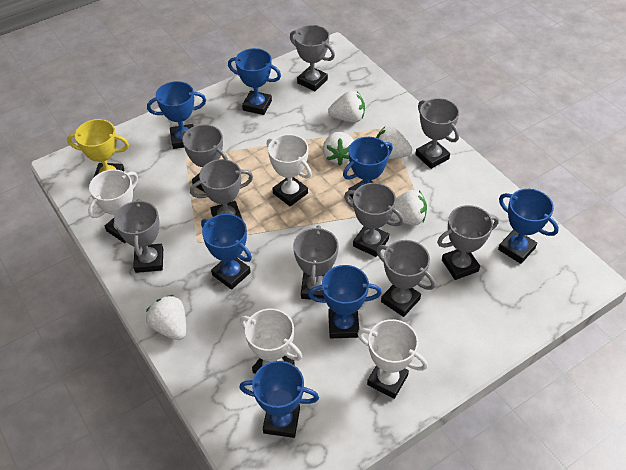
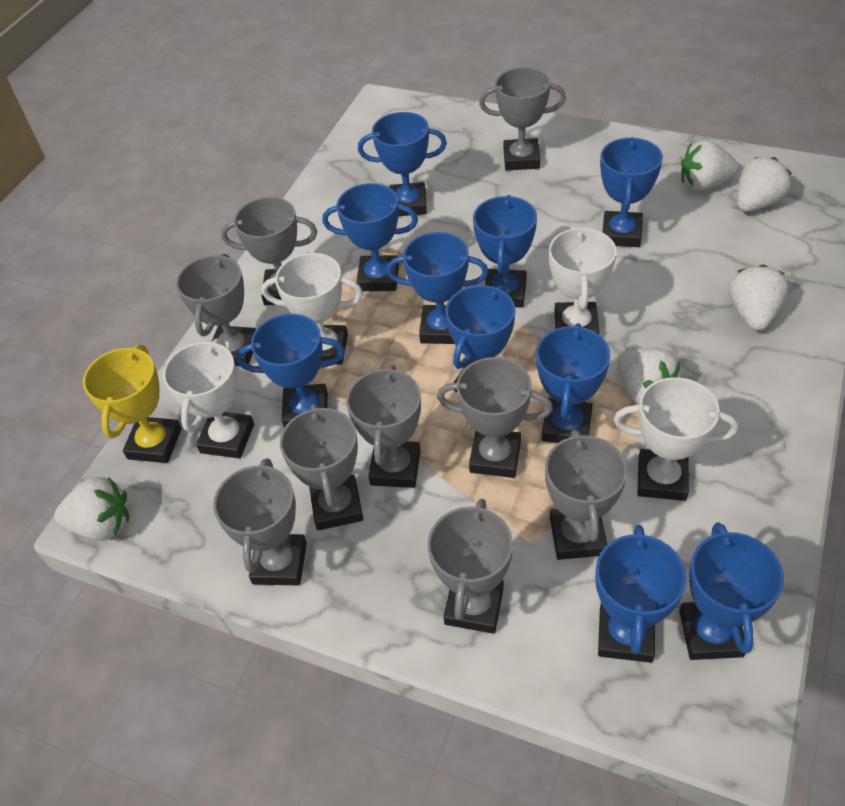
blue trophy: [147,81,206,149] [201,214,252,290] [228,48,281,115] [239,361,319,438] [308,265,382,338] [343,137,393,198] [498,189,559,264] = 7 -> [236,314,345,428] [322,183,418,291] [358,112,447,216] [387,232,489,344] [445,285,515,392] [473,195,537,308] [536,323,610,443] [595,525,687,663] [600,137,663,247] [679,522,784,660] = 10

